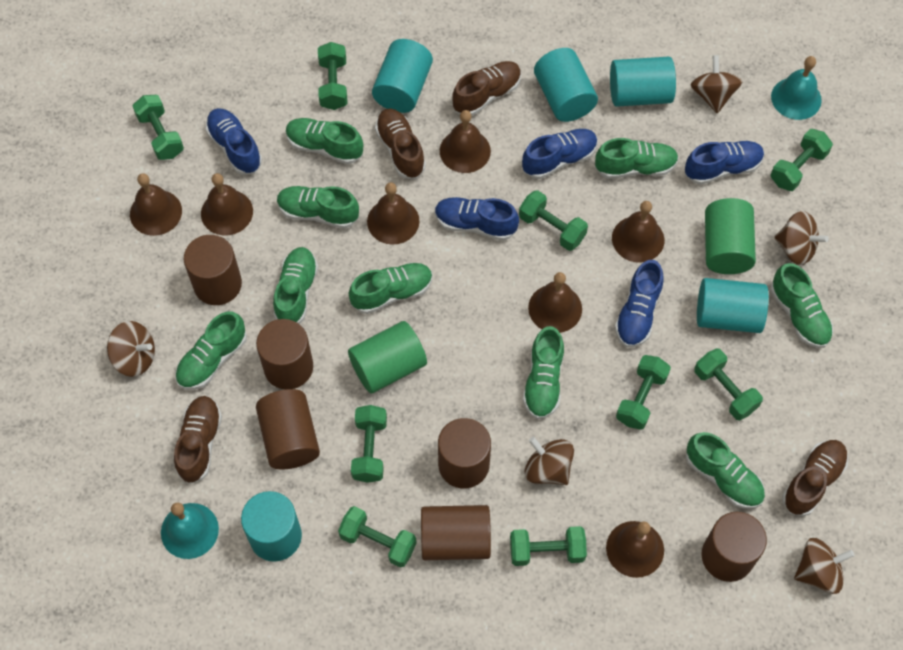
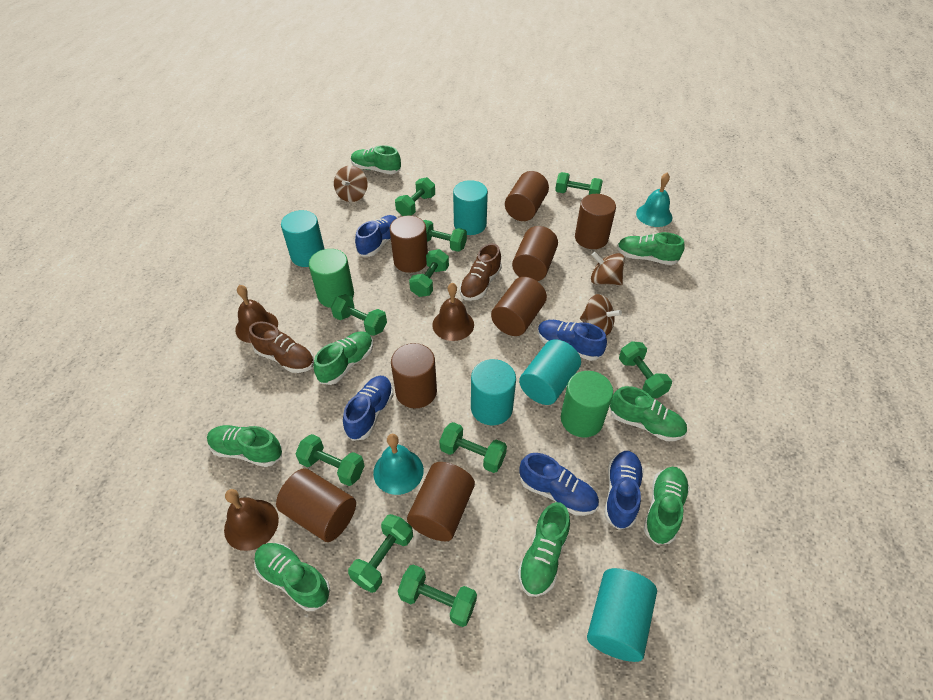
brown bell: [130,173,182,236] [201,173,253,235] [367,182,419,245] [440,110,491,173] [528,272,582,333] [606,521,664,578] [612,201,664,263] = 7 -> [224,489,279,551] [235,285,278,343] [432,283,474,341] = 3
brown cylinder: [184,235,242,305] [256,319,313,389] [256,389,320,469] [421,505,491,560] [438,418,491,488] [701,512,767,582] = 6 -> [276,468,356,542] [390,215,428,273] [391,343,437,408] [407,462,475,541] [491,277,547,336] [505,171,549,221] [512,226,558,281] [575,194,616,249] = 8
brown shoe: [174,396,222,484] [375,108,426,179] [452,61,521,116] [782,440,848,516] = 4 -> [249,322,314,373] [460,243,502,301] = 2
brown spinning top: [107,321,155,377] [525,437,574,485] [691,55,742,113] [775,211,829,265] [794,538,854,594] = 5 -> [334,166,367,202] [580,294,622,336] [591,252,625,285] = 3
green dumbbell: [133,95,184,160] [318,42,347,110] [338,506,417,568] [351,405,387,483] [510,526,587,566] [519,190,588,251] [616,355,671,430] [694,348,763,420] [771,129,833,191] = 9 -> [295,434,365,486] [331,294,387,336] [348,514,413,593] [395,177,435,216] [398,564,477,627] [409,249,449,297] [423,220,467,252] [439,422,507,473] [555,172,603,195] [619,341,672,398] = 10
green shoe: [175,311,247,390] [273,247,318,324] [277,186,359,229] [286,118,363,164] [349,263,432,314] [523,326,564,419] [595,138,679,179] [686,432,765,509] [770,263,833,348] = 9 -> [207,425,282,467] [254,543,330,611] [313,331,373,385] [351,145,401,175] [518,502,570,597] [610,386,687,441] [617,232,685,265] [644,467,690,545] = 8

